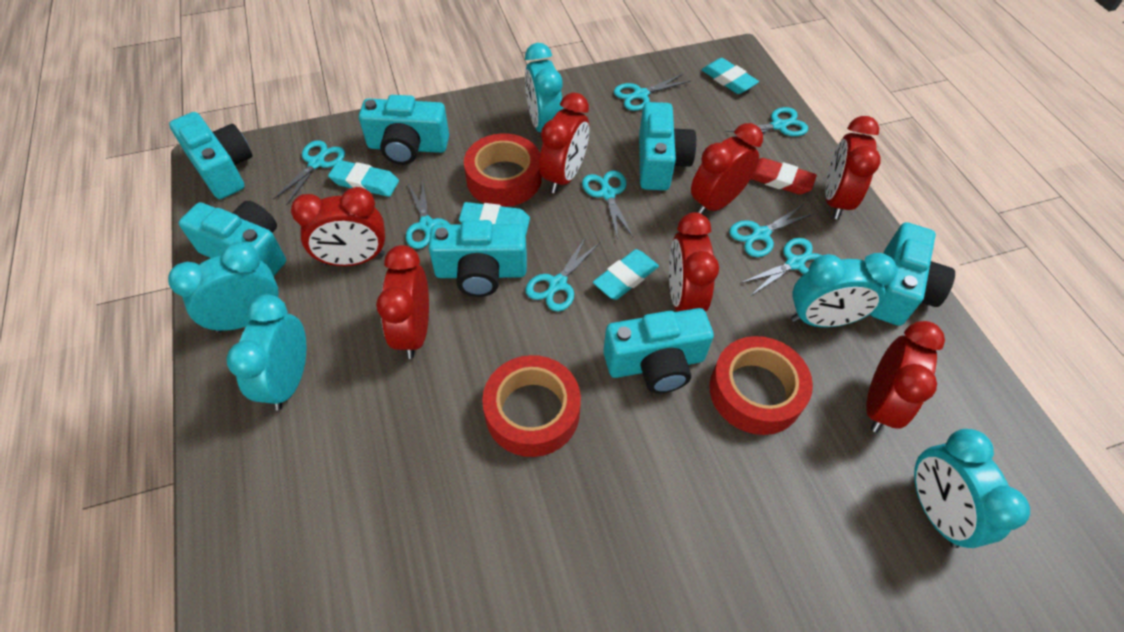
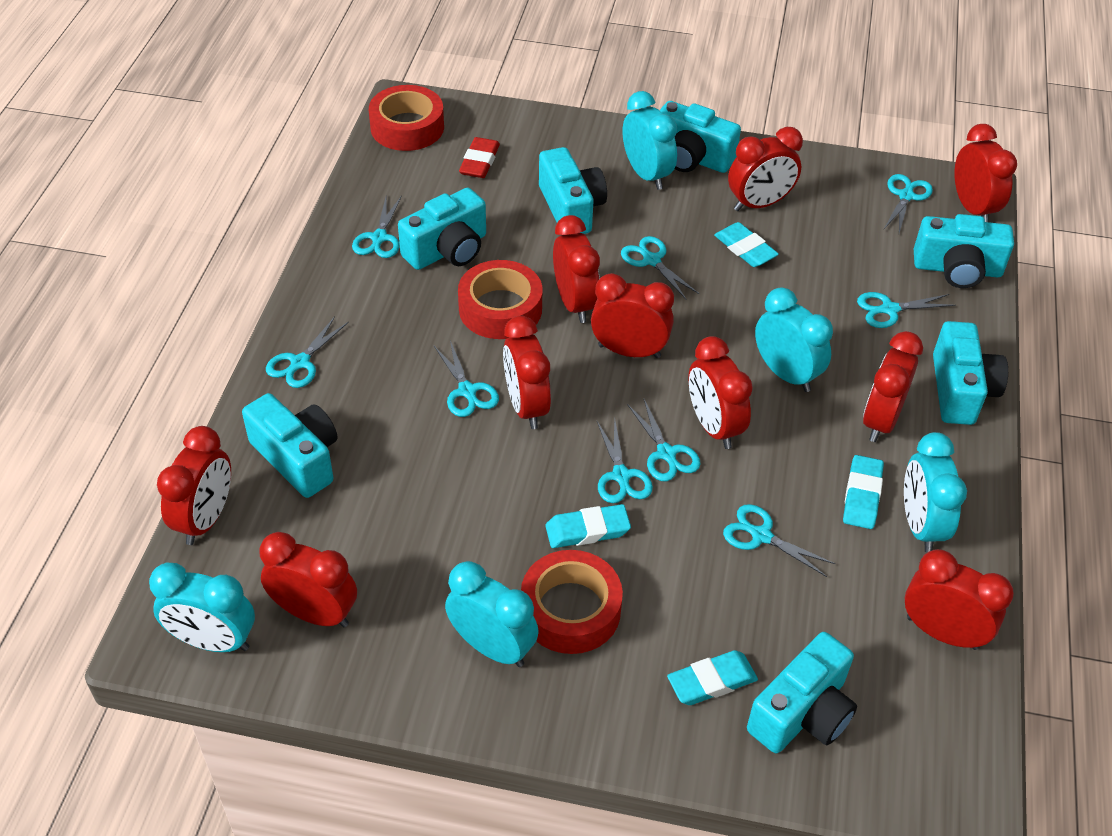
red clock: [291,187,385,266] [376,245,429,359] [539,93,589,193] [669,212,719,312] [691,123,763,214] [825,116,881,220] [866,321,945,432] = 7 -> [157,426,231,545] [259,532,357,627] [503,316,551,429] [553,215,600,323] [591,273,674,358] [688,336,753,449] [728,127,803,211] [863,331,923,442] [905,549,1014,650] [954,124,1017,222] = 10
turquoise scissors: [273,140,345,205] [406,180,450,249] [525,237,599,311] [582,171,633,239] [614,74,691,111] [726,107,808,137] [729,204,815,257] [739,238,821,296] = 8 -> [266,316,349,388] [352,196,402,258] [434,341,499,417] [597,417,653,503] [621,236,699,299] [627,399,701,481] [723,504,835,577] [857,292,956,328] [884,174,933,233] = 9

